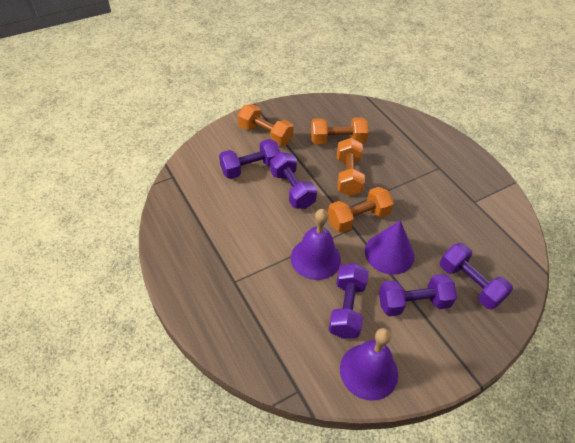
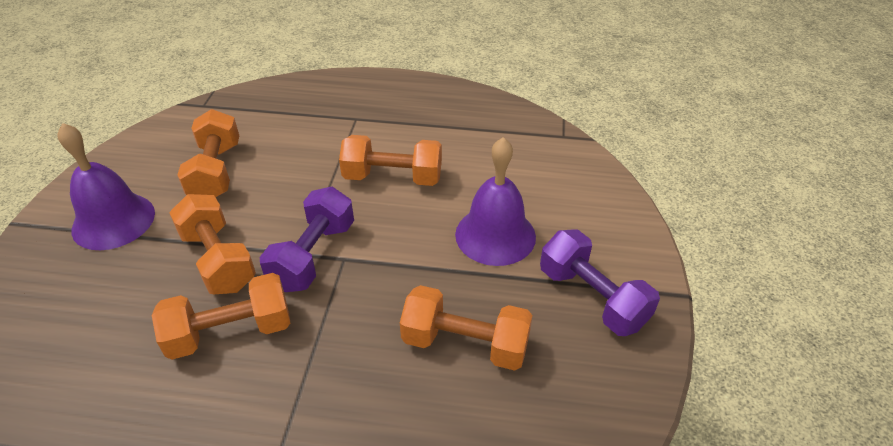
orange dumbbell: [238,104,294,146] [311,117,369,145] [328,187,394,233] [337,138,365,196] = 4 -> [152,273,291,360] [169,194,256,294] [177,109,239,198] [339,135,442,186] [400,285,533,371] = 5
purple cone: [365,220,415,275] = 1 -> none = 0
purple dumbbell: [219,139,280,179] [270,152,317,209] [329,263,369,339] [379,274,457,316] [440,243,513,310] = 5 -> [259,187,354,292] [540,230,660,336] = 2

